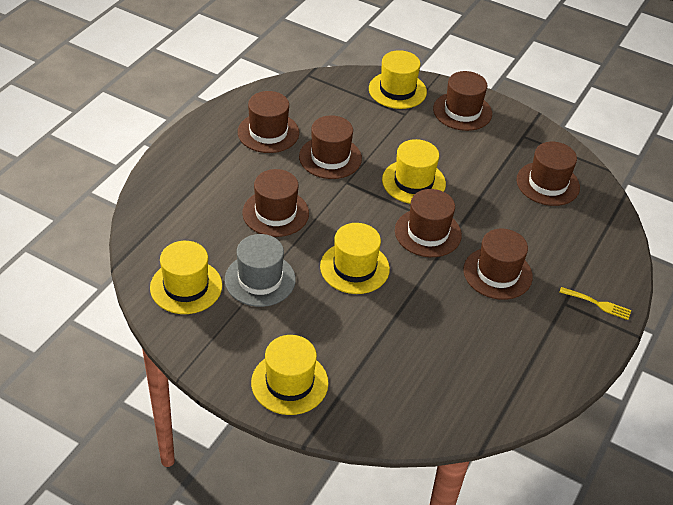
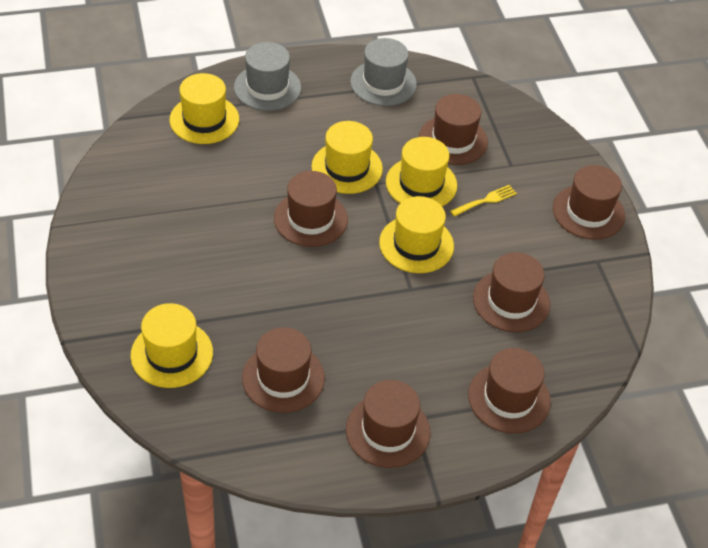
grey hat: [225,234,296,307] = 1 -> [234,42,301,111] [350,38,417,106] = 2

